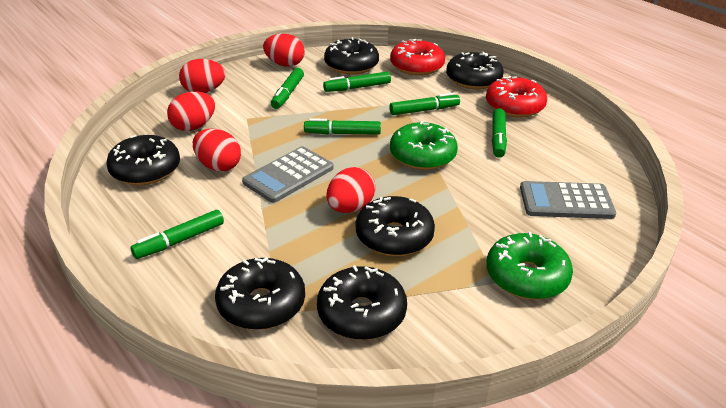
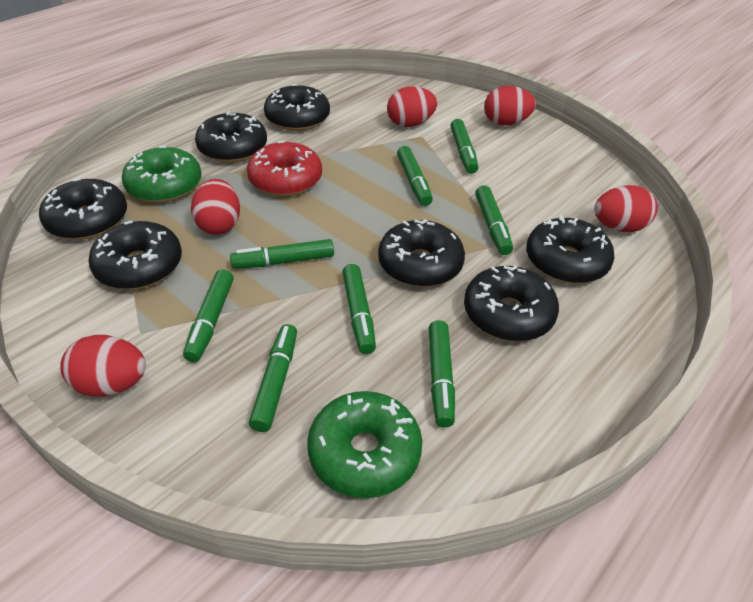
black donut: [106,135,180,185] [215,257,305,330] [317,265,407,340] [324,37,379,75] [356,196,435,256] [446,52,504,89] = 6 -> [39,178,127,240] [88,221,182,290] [195,111,267,163] [264,84,330,131] [378,219,465,287] [464,266,559,341] [526,215,614,284] = 7
green marker: [130,210,224,259] [271,68,304,109] [304,118,381,135] [323,71,391,92] [389,93,460,115] [492,108,507,158] = 6 -> [183,269,233,362] [230,239,334,269] [249,324,297,432] [342,264,376,354] [397,146,433,206] [429,320,455,428] [450,119,478,174] [475,185,513,255] = 8
grey calculator: [242,146,334,203] [520,181,616,219] = 2 -> none = 0
red donut: [390,39,445,76] [486,76,547,118] = 2 -> [247,141,322,196] = 1

